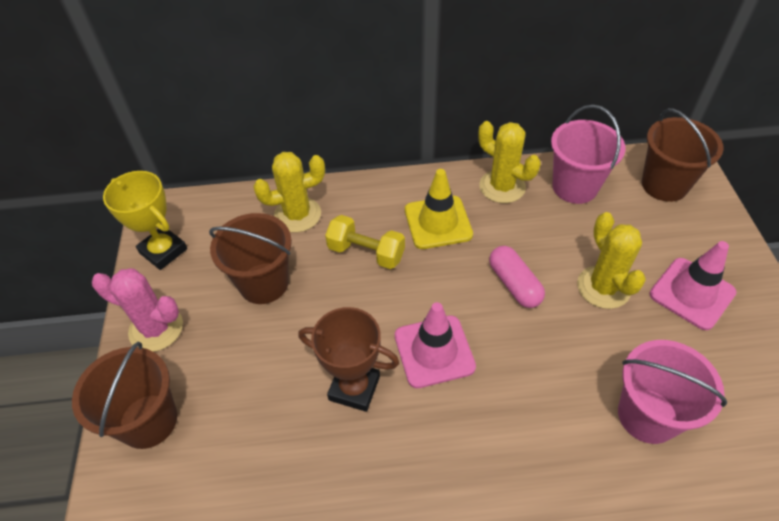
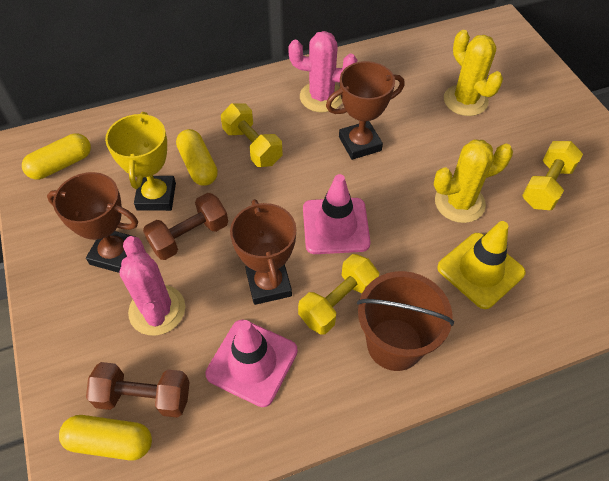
brown bucket: [72,342,177,449] [209,213,292,304] [642,108,724,202] = 3 -> [357,271,454,371] = 1
brown dumbbell: none = 0 -> [86,362,190,418] [143,193,228,260] = 2
brown trophy: [298,307,399,412] = 1 -> [47,172,138,273] [230,199,296,305] [326,61,404,160] = 3
pink bucket: [551,105,625,204] [618,340,727,444] = 2 -> none = 0
pink cactus: [92,268,183,352] = 1 -> [119,236,185,336] [288,31,357,112] = 2
pink capsule: [489,246,545,308] = 1 -> none = 0
yellow cactus: [253,152,325,233] [478,121,541,203] [577,212,646,309] = 3 -> [434,139,513,223] [444,30,503,116] = 2
yellow capsule: none = 0 -> [22,133,91,179] [59,415,152,460] [176,129,218,186] = 3
yellow dumbbell: [325,215,405,269] = 1 -> [221,104,283,167] [298,254,379,335] [522,141,583,210] = 3

